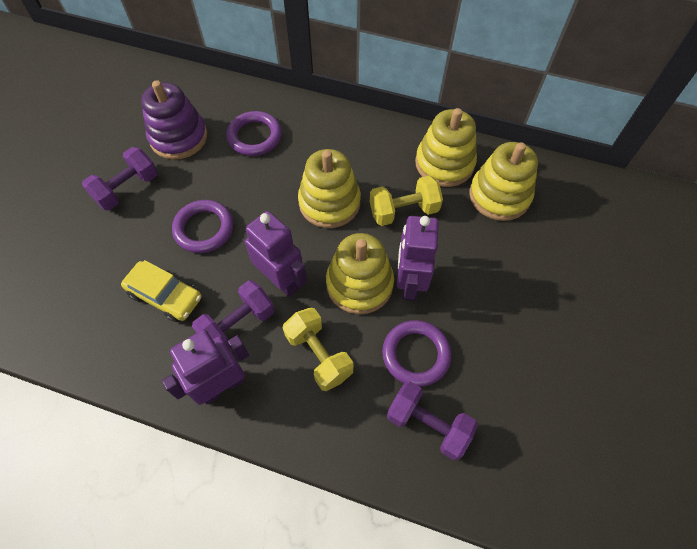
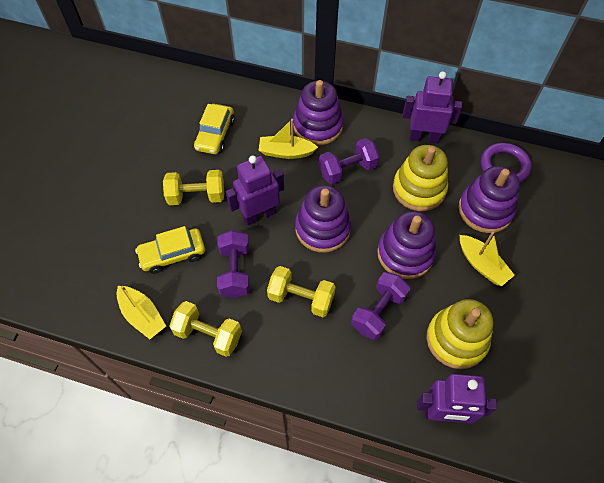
purple ring: [172,200,233,253] [227,111,282,156] [382,320,451,387] = 3 -> [481,143,531,183] = 1
purple stacking toy: [141,80,207,160] = 1 -> [293,80,344,145] [295,185,351,253] [377,211,436,279] [459,166,520,233] = 4
yellow boat: none = 0 -> [117,286,166,339] [258,119,318,159] [460,232,515,286] = 3
yellow car: [121,260,201,322] = 1 -> [135,226,205,274] [194,104,235,154] = 2
yellow dumbbell: [283,307,354,391] [370,175,443,226] = 2 -> [163,170,224,205] [170,301,242,357] [267,266,336,317] = 3
yellow stacking toy: [298,149,361,228] [326,233,394,314] [415,108,477,187] [469,142,538,221] = 4 -> [393,145,448,211] [426,299,493,369] = 2

